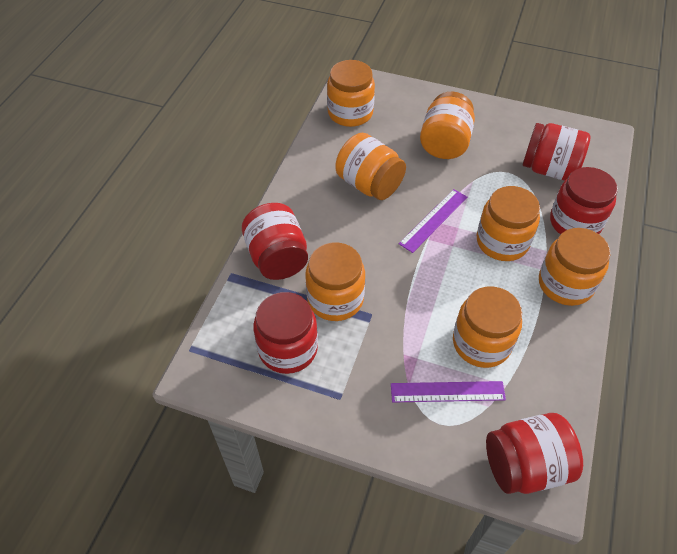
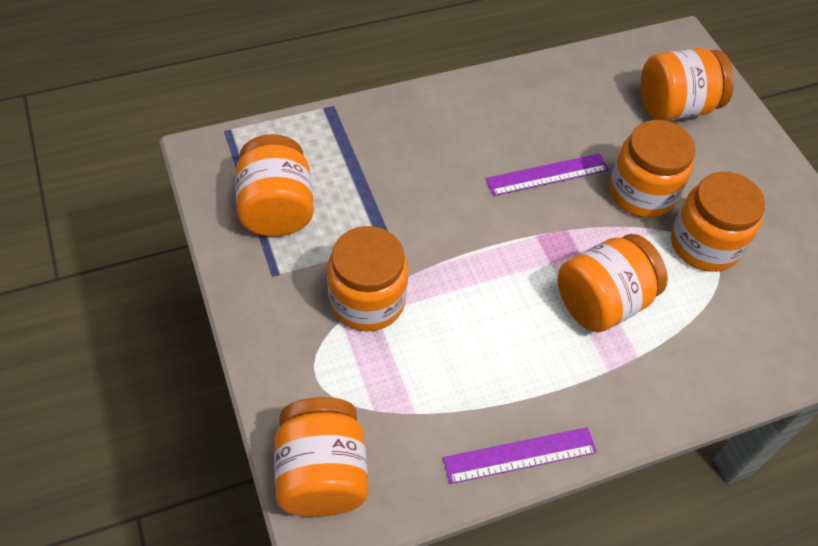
red jar: [242,203,308,280] [253,292,318,374] [486,413,583,494] [522,123,591,181] [550,167,618,234] = 5 -> none = 0

